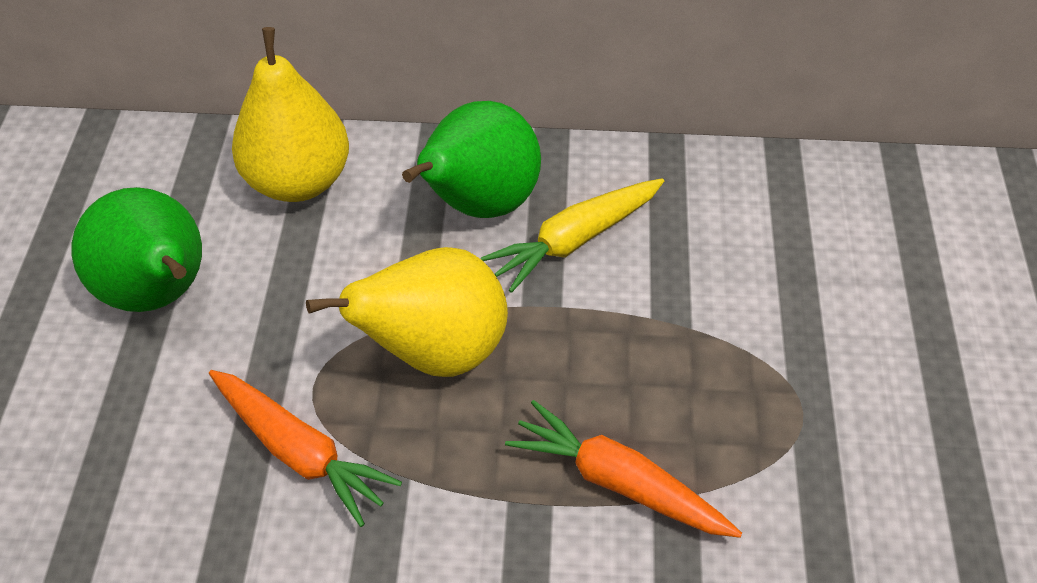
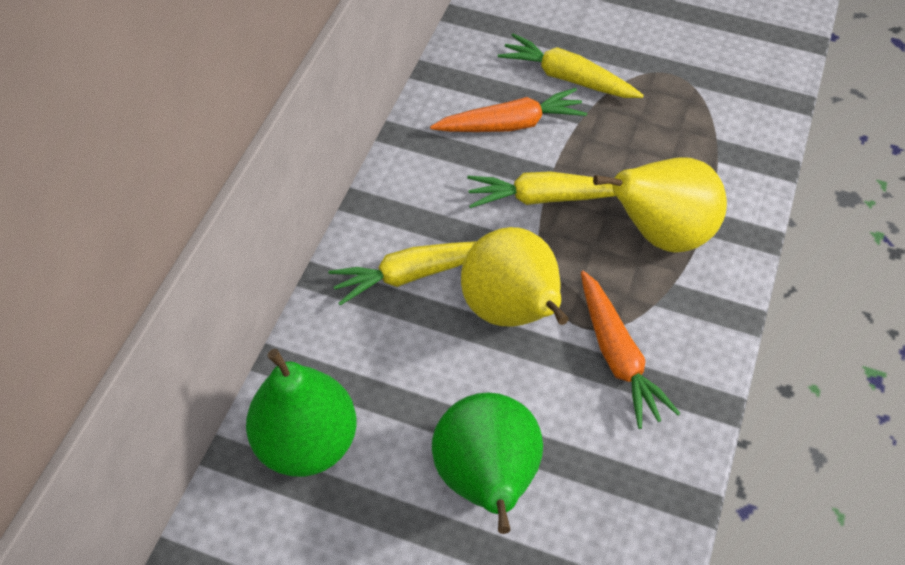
yellow carrot: [481,178,664,293] = 1 -> [328,241,477,305] [467,171,616,208] [498,33,644,98] = 3

